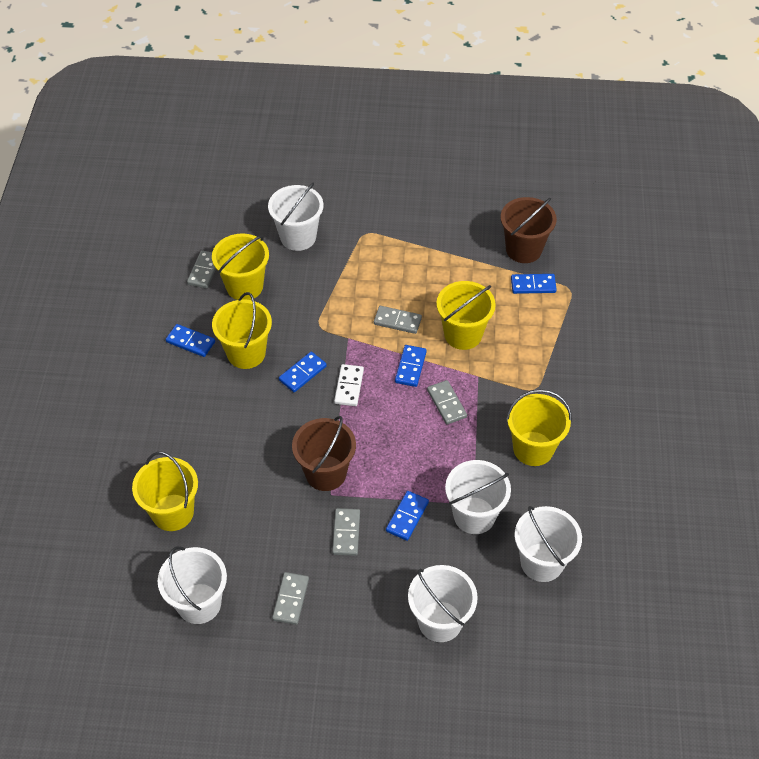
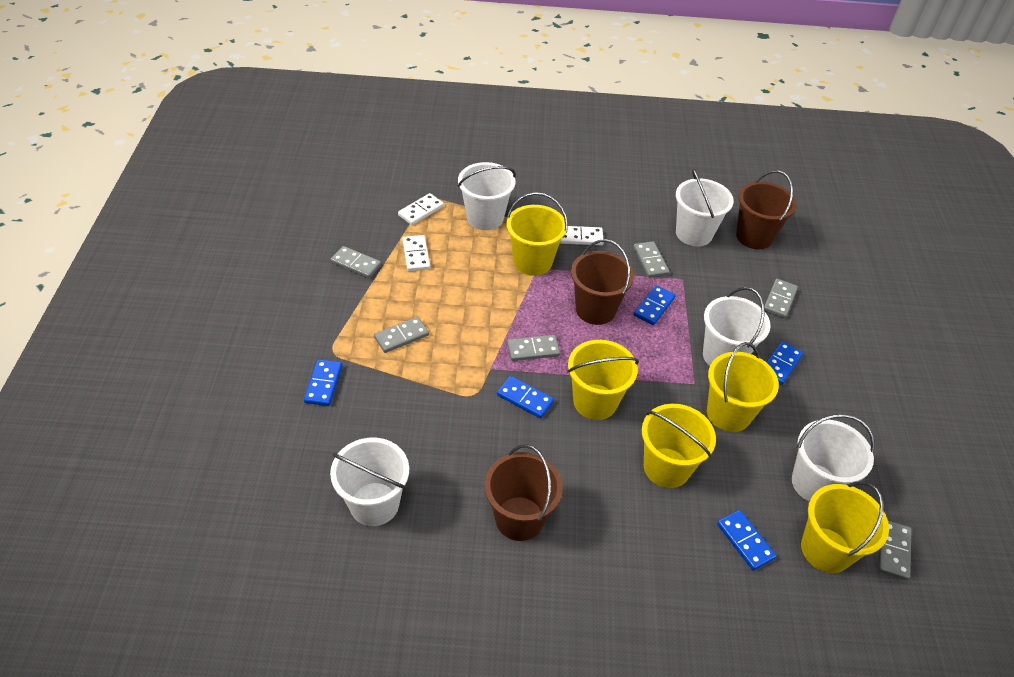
brown bucket: [292,416,356,491] [500,197,557,263] = 2 -> [484,444,563,541] [571,239,634,325] [736,170,797,249] = 3
grey domino: [187,250,216,288] [272,572,309,625] [332,508,360,556] [374,306,422,334] [427,380,467,425] = 5 -> [330,246,381,278] [374,317,429,353] [507,335,560,361] [633,241,669,278] [764,279,798,318] [878,521,912,580] = 6
white domino: [334,364,364,406] = 1 -> [398,193,444,225] [402,235,430,271] [560,226,604,245] = 3

